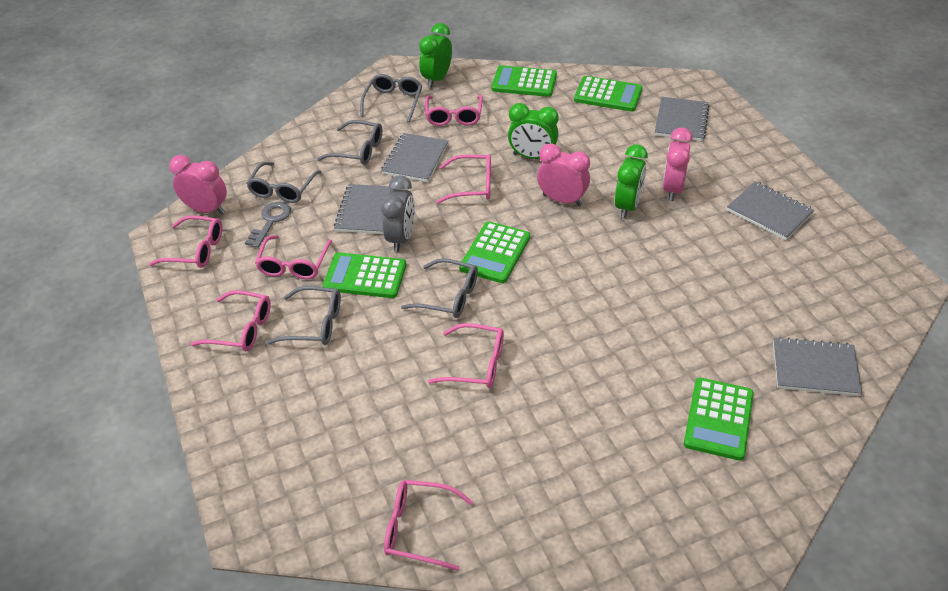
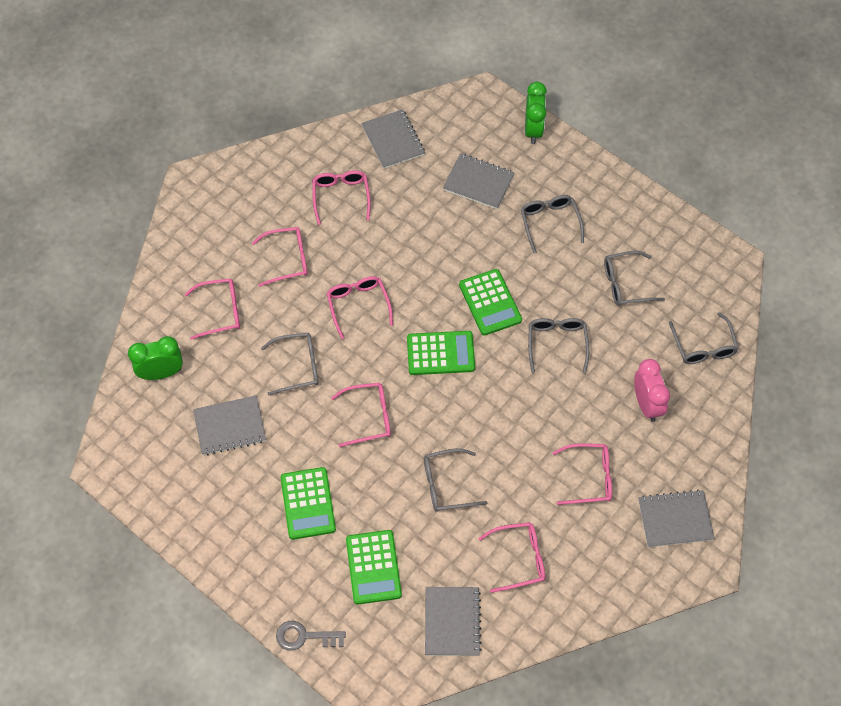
green calculator: [323,252,406,298] [459,221,530,283] [492,65,557,97] [574,76,643,112] [684,378,754,461] = 5 -> [281,467,336,540] [346,530,402,605] [407,331,475,375] [459,269,522,336] = 4
green clock: [419,23,452,88] [508,103,559,159] [615,144,648,219] = 3 -> [128,336,183,380] [525,82,547,144] = 2
grey clock: [381,175,415,252] = 1 -> none = 0
grey glasses: [246,162,321,203] [267,286,341,345] [317,120,382,165] [360,74,422,122] [401,258,478,318] = 5 -> [261,333,318,396] [424,448,487,512] [521,195,584,254] [528,318,590,373] [604,251,665,306] [669,312,739,364] = 6
pink clock: [169,155,227,215] [537,144,590,206] [662,128,693,201] = 3 -> [634,359,670,422] = 1

